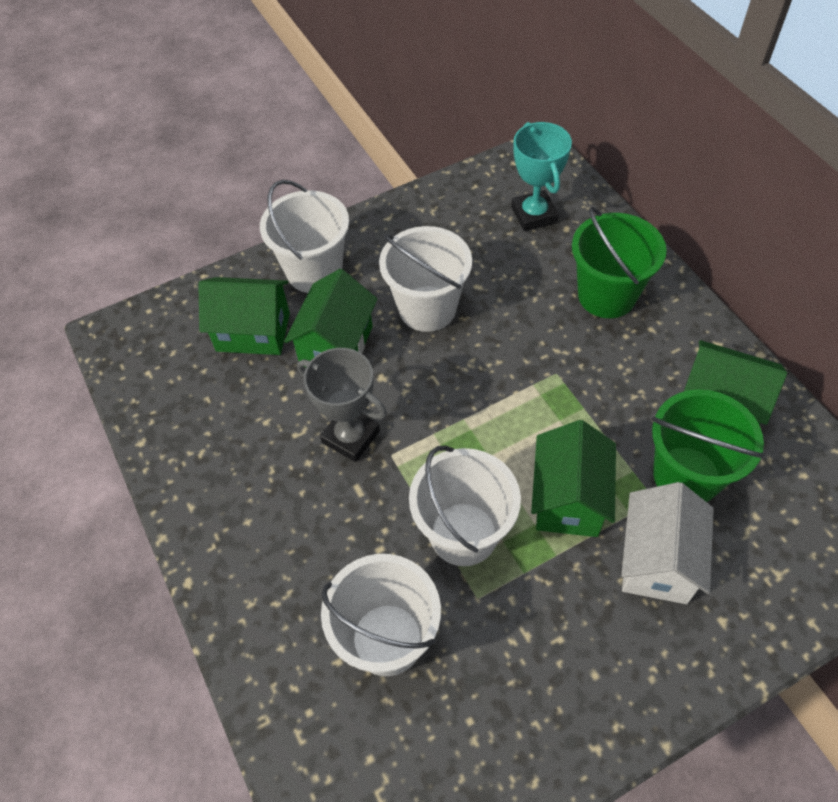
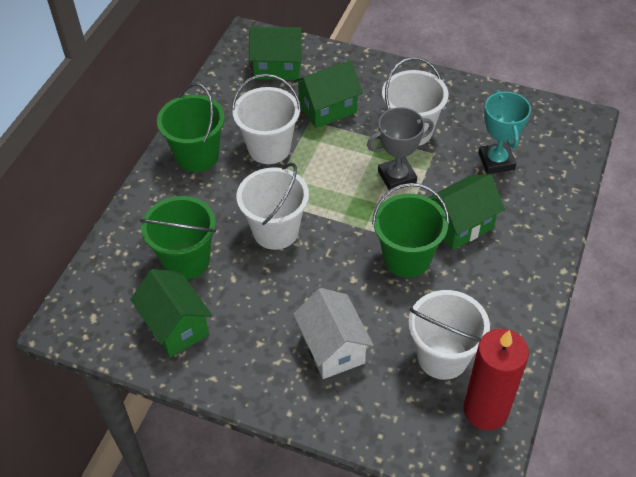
green bucket: [572,207,666,318] [652,389,764,502] = 2 -> [140,196,216,279] [157,83,225,172] [372,183,449,278] = 3
red candle: none = 0 -> [464,328,529,430] = 1

